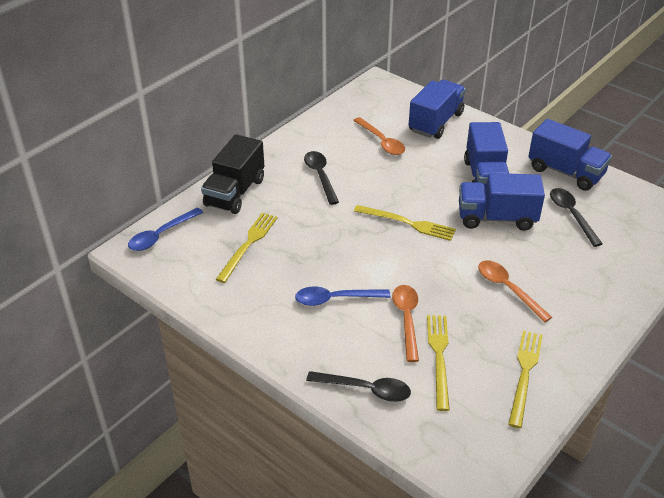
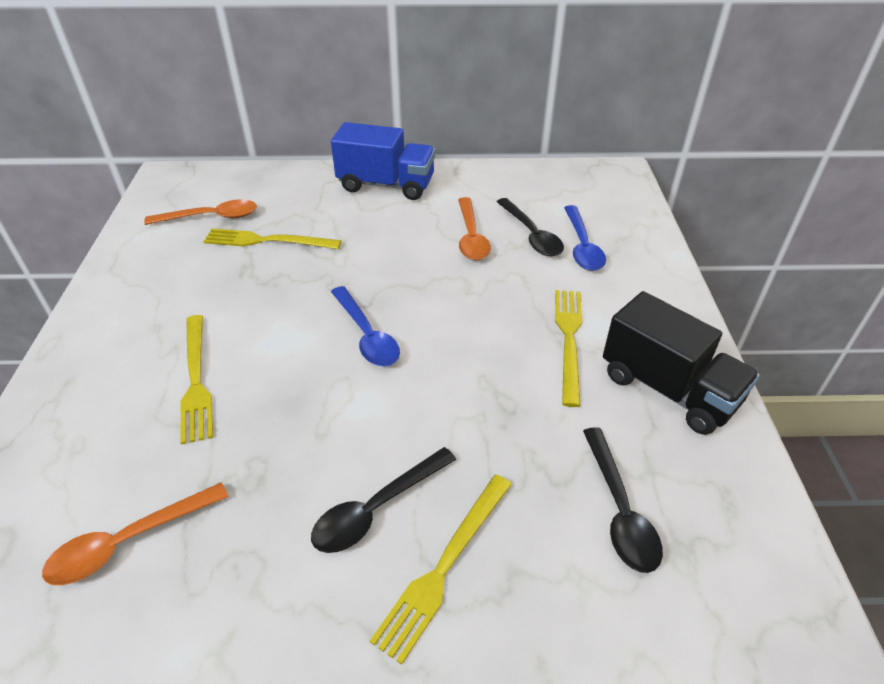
blue truck: [409,80,466,139] [459,173,545,231] [464,122,509,192] [528,119,612,191] = 4 -> [331,122,435,200] = 1

